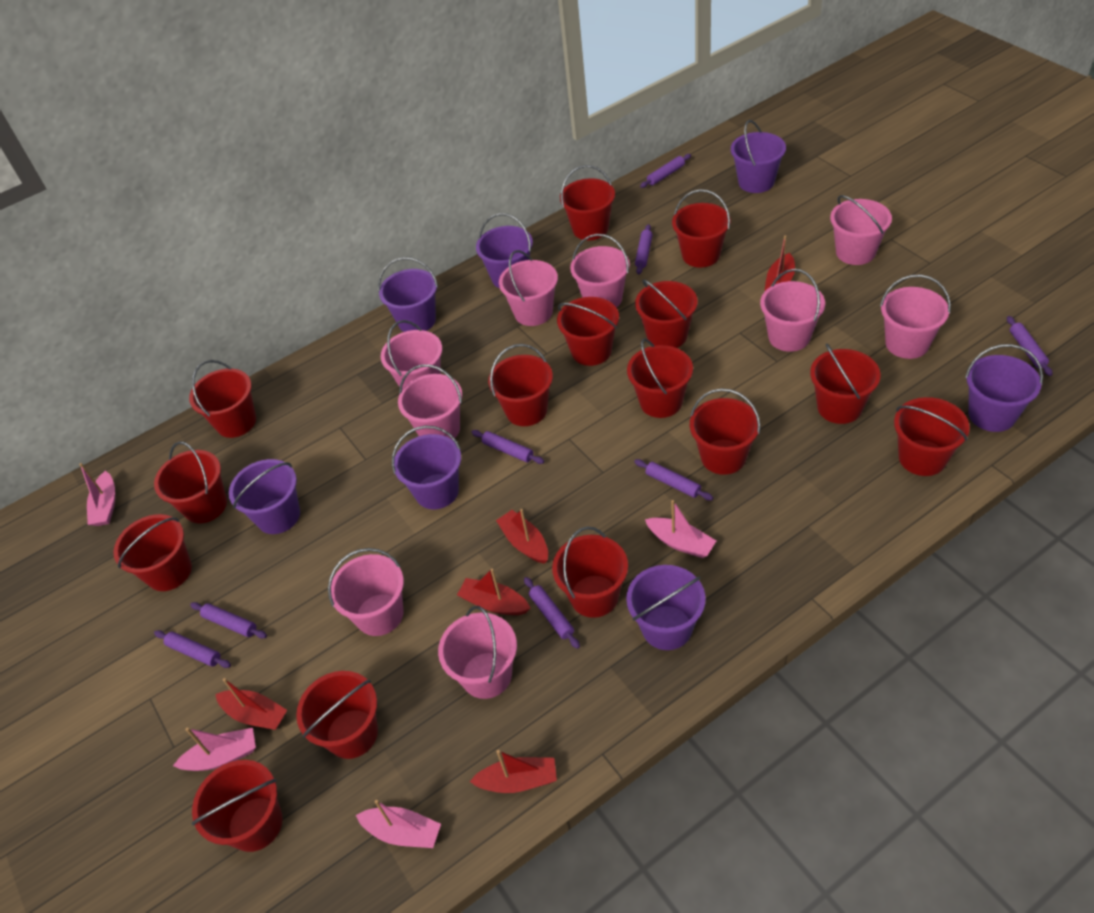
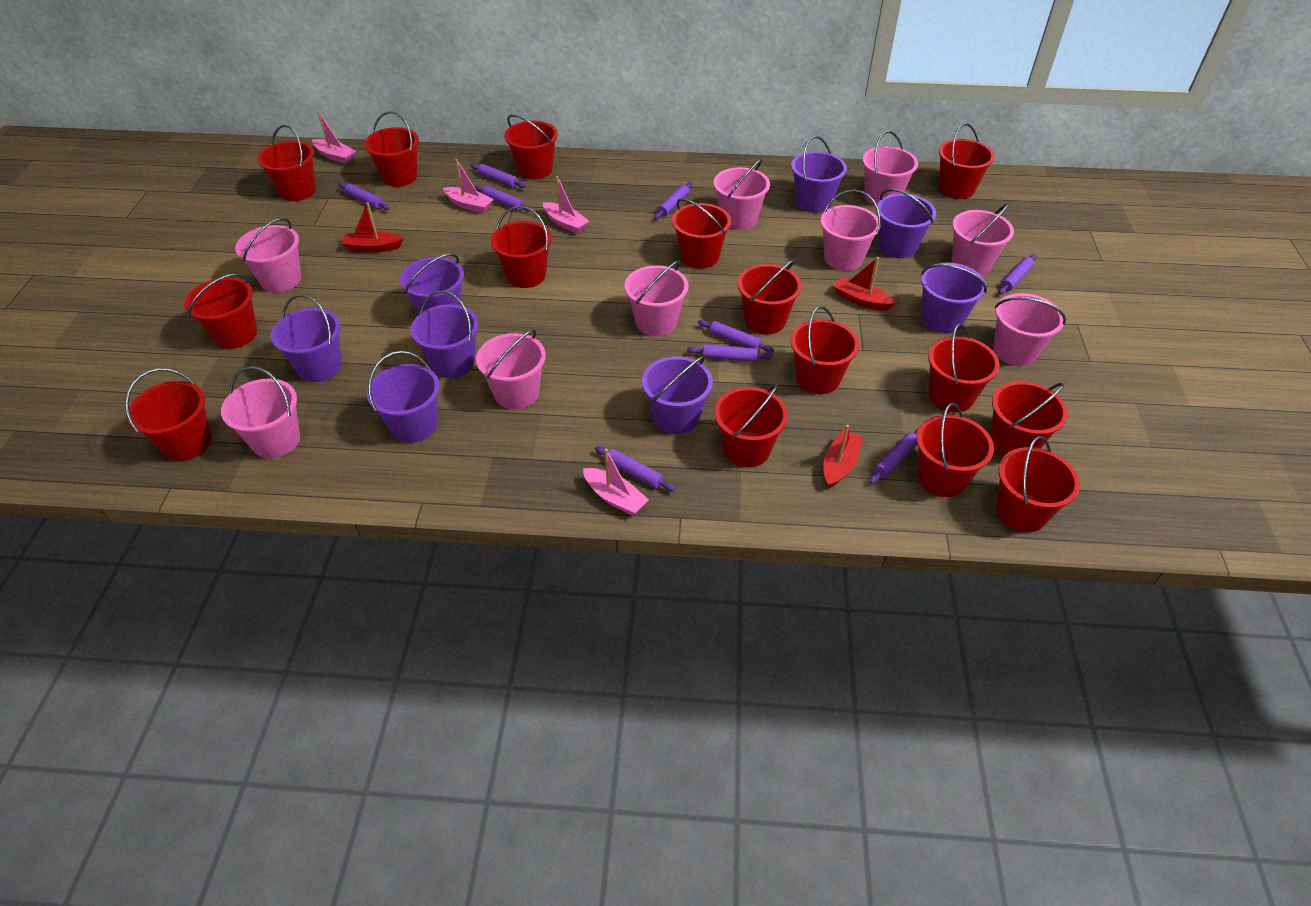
purple bucket: [229,459,300,534] [378,257,438,332] [392,426,461,509] [476,213,533,288] [626,565,705,650] [731,120,786,193] [965,344,1043,432] = 7 -> [271,294,342,382] [367,351,440,443] [400,254,464,315] [410,290,479,378] [642,356,713,434] [791,136,847,213] [877,189,936,258] [921,263,987,333] = 8
purple rolling pin: [154,630,231,668] [190,602,267,639] [471,430,544,464] [524,577,580,649] [634,459,713,501] [635,224,653,275] [640,154,691,188] [1007,316,1053,376] = 8 -> [339,183,390,210] [470,163,526,188] [475,185,531,211] [595,446,676,492] [654,182,693,219] [687,344,773,362] [698,320,774,353] [869,428,919,484] [998,254,1036,294] = 9
red boat: [215,678,287,730] [457,568,530,615] [469,750,557,793] [496,509,548,564] [764,235,795,291] = 5 -> [342,202,404,252] [823,425,863,488] [833,257,896,311] = 3

